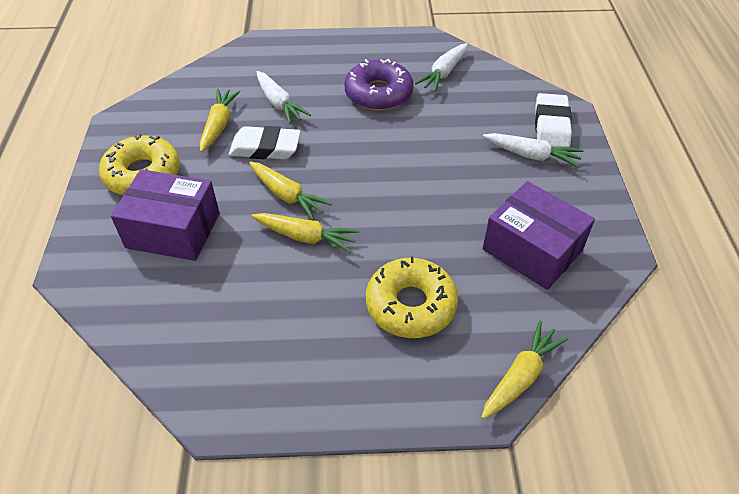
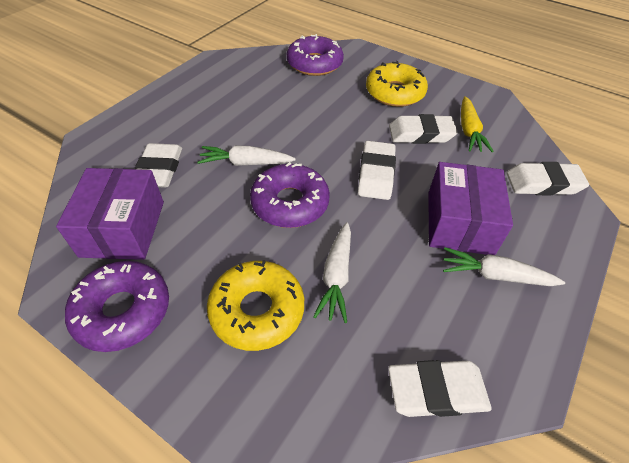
purple donut: [344,59,414,111] = 1 -> [65,261,169,352] [250,162,330,228] [287,34,344,76] = 3
white eraser: [229,126,301,159] [535,93,572,148] = 2 -> [135,143,182,188] [358,141,396,200] [388,360,492,417] [389,114,458,144] [506,162,589,196] = 5
yellow carrot: [200,89,241,152] [249,162,332,220] [251,213,359,253] [481,321,569,420] = 4 -> [461,96,493,152] = 1

